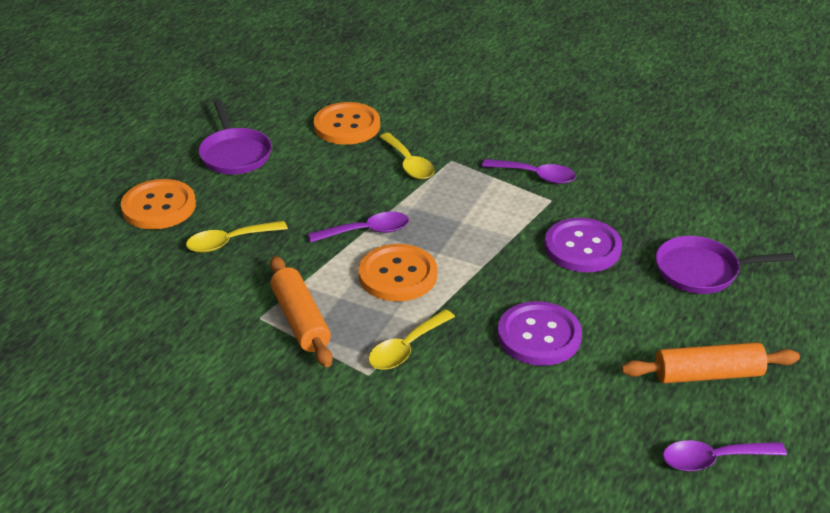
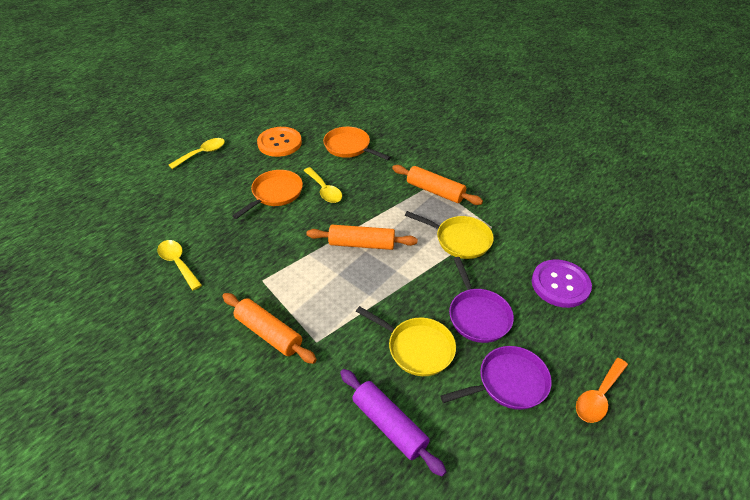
orange button: [121,179,196,229] [314,102,380,145] [359,244,437,301] = 3 -> [257,127,302,157] = 1
orange pan: none = 0 -> [232,170,303,219] [323,127,391,160] = 2
orange rolling pin: [270,256,333,367] [621,342,800,383] = 2 -> [222,293,317,364] [306,225,418,250] [392,165,483,205] = 3
orange spoon: none = 0 -> [576,358,628,423] = 1
purple button: [497,301,582,366] [544,218,622,272] = 2 -> [532,259,592,308] = 1
purple rolling pin: none = 0 -> [340,369,446,477] = 1
purple spoon: [308,212,409,242] [482,159,576,184] [663,440,787,471] = 3 -> none = 0
yellow pan: none = 0 -> [356,306,456,376] [405,211,494,259] = 2

